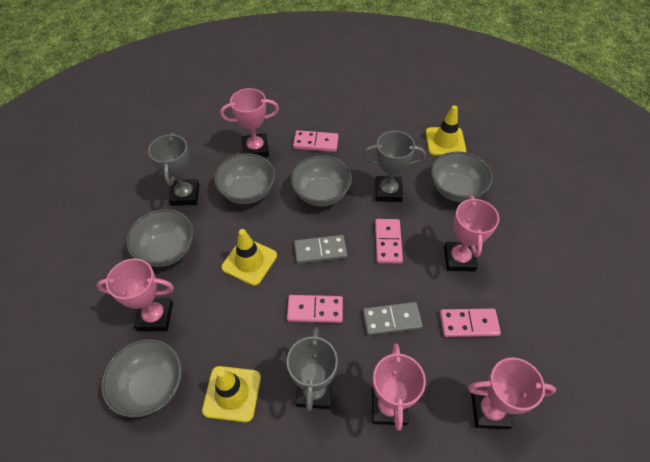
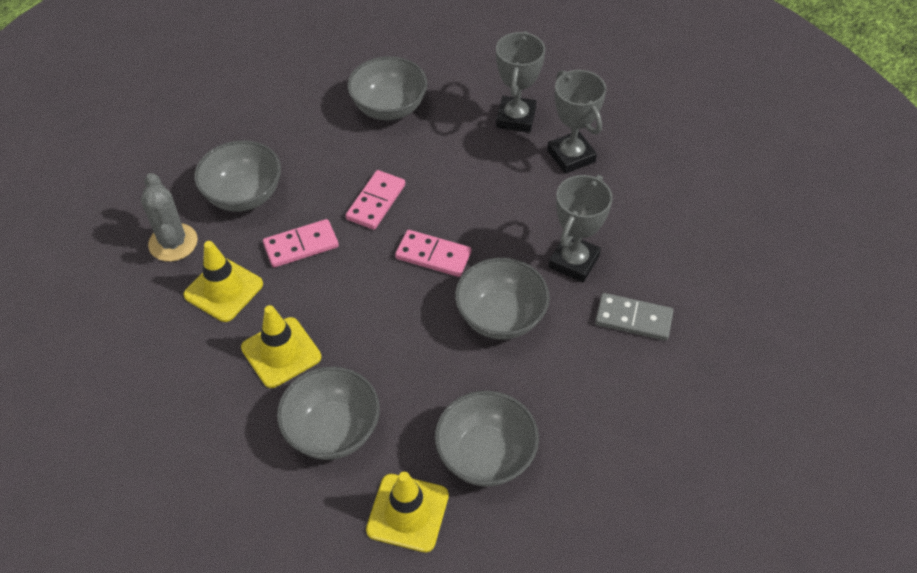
grey cactus: none = 0 -> [141,173,198,262] = 1
grey domino: [294,235,347,264] [363,302,423,335] = 2 -> [595,293,673,341] = 1
pink domino: [287,295,343,323] [293,130,339,152] [375,219,403,264] [440,309,501,337] = 4 -> [263,219,339,268] [346,170,405,230] [395,230,471,277] = 3
pink trophy: [97,258,174,331] [220,88,279,157] [372,343,426,431] [444,195,499,272] [468,357,556,429] = 5 -> none = 0

